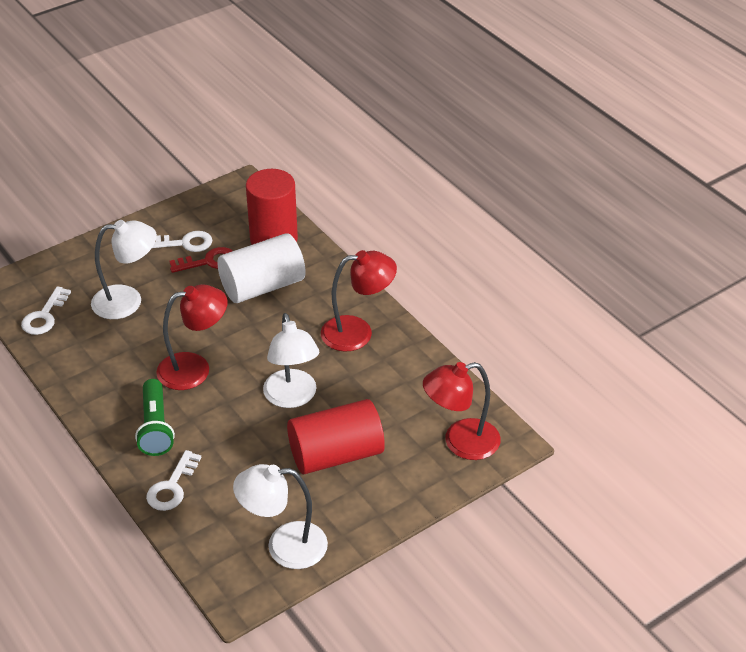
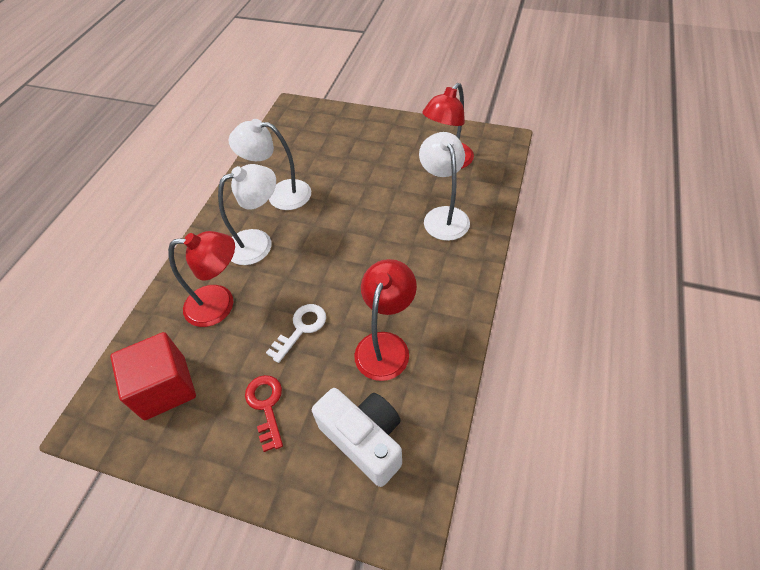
green flashlight: [135,379,175,456] = 1 -> none = 0
red cube: none = 0 -> [110,332,196,420] = 1
red cylinder: [246,169,298,245] [287,399,385,474] = 2 -> none = 0
white camera: none = 0 -> [312,388,402,487] = 1
white cylinder: [217,233,306,303] = 1 -> none = 0
white key: [21,286,71,335] [146,450,201,511] [152,231,212,252] = 3 -> [266,304,326,363] = 1

